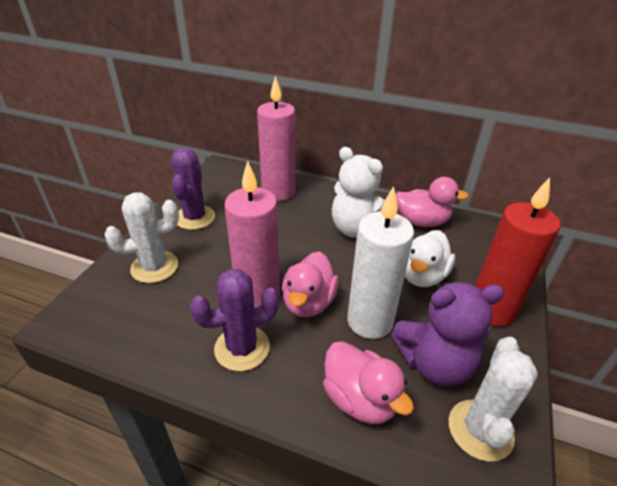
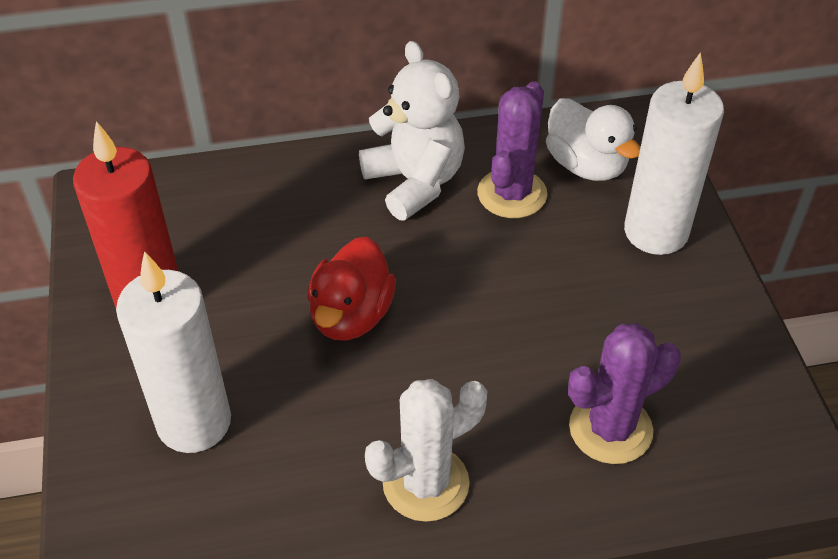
pink candle: [224,161,280,308] [257,76,295,201] = 2 -> none = 0
pink duck: [282,252,339,317] [323,341,414,424] [396,177,469,227] = 3 -> none = 0
purple teddy bear: [391,282,505,386] = 1 -> none = 0
red duck: none = 0 -> [307,236,396,341] = 1
white cactus: [104,192,179,283] [449,337,538,461] = 2 -> [365,379,487,522] = 1
white candle: [347,186,414,339] = 1 -> [116,251,231,453] [624,52,724,255] = 2

